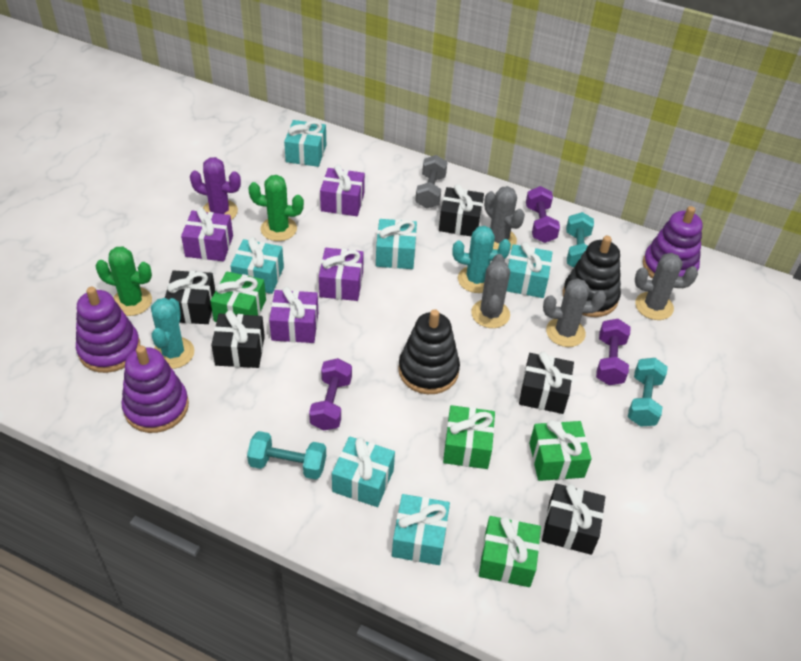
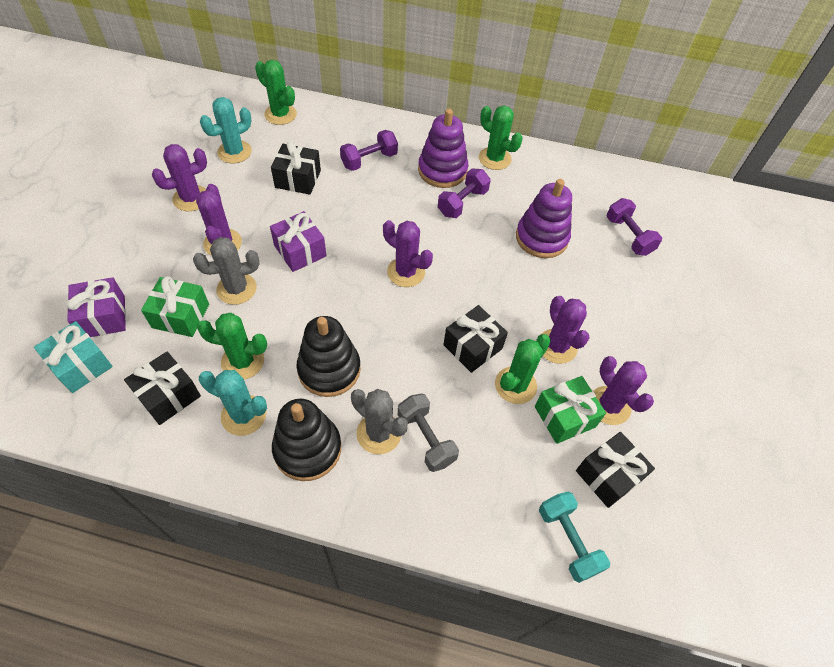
black gift: [165,271,215,324] [211,310,265,368] [439,184,484,236] [519,351,574,414] [542,483,605,555] = 5 -> [124,351,201,425] [271,141,321,195] [443,305,508,373] [576,432,655,508] = 4
green cactus: [96,246,152,316] [248,175,304,241] = 2 -> [197,313,267,379] [255,60,297,125] [479,105,522,170] [495,334,551,404] = 4
green gift: [210,271,266,322] [443,405,495,469] [479,516,541,587] [529,420,592,481] = 4 -> [141,276,209,337] [535,376,606,444] = 2
grey cactus: [471,254,510,328] [484,186,525,250] [543,279,606,347] [635,253,698,320] = 4 -> [193,237,259,305] [351,389,408,454] = 2
purple cactus: [190,157,241,220] = 1 -> [152,144,207,211] [196,184,242,256] [383,220,433,287] [541,296,590,364] [593,356,654,425] = 5
purple gift: [181,207,233,261] [269,287,318,343] [319,248,364,301] [320,164,365,216] = 4 -> [67,277,126,337] [270,211,326,272] = 2
purple stacking toy: [76,287,140,373] [122,345,189,433] [643,206,703,279] = 3 -> [418,109,468,188] [516,179,572,258] = 2
turquoise dumbbell: [247,431,326,480] [566,212,594,268] [628,358,668,427] = 3 -> [539,492,610,583] = 1
turquoise gift: [230,237,284,294] [284,120,326,167] [332,436,395,507] [376,219,417,269] [392,494,450,565] [507,242,553,298] = 6 -> [34,321,113,393] = 1

